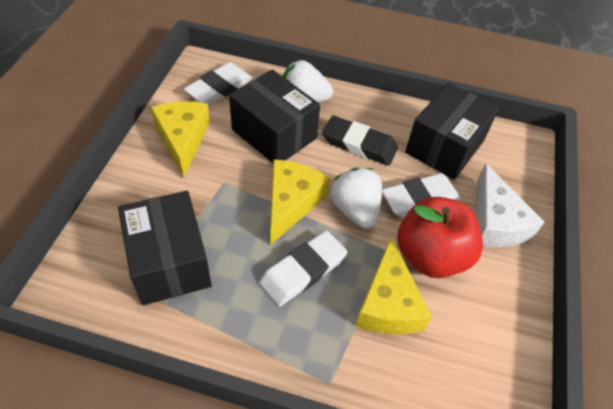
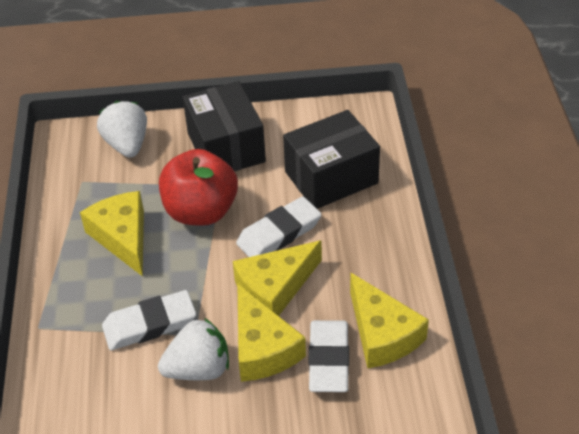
black box: [118,191,212,305] [229,69,320,163] [405,83,499,180] = 3 -> [183,81,266,171] [283,110,380,209] = 2
black eraser: [322,116,398,166] = 1 -> none = 0
white cheese: [476,163,544,247] = 1 -> none = 0
yellow cheese: [150,101,210,178] [270,159,330,245] [355,236,432,334] = 3 -> [80,191,144,277] [233,240,322,316] [237,284,306,382] [350,273,429,369] = 4

